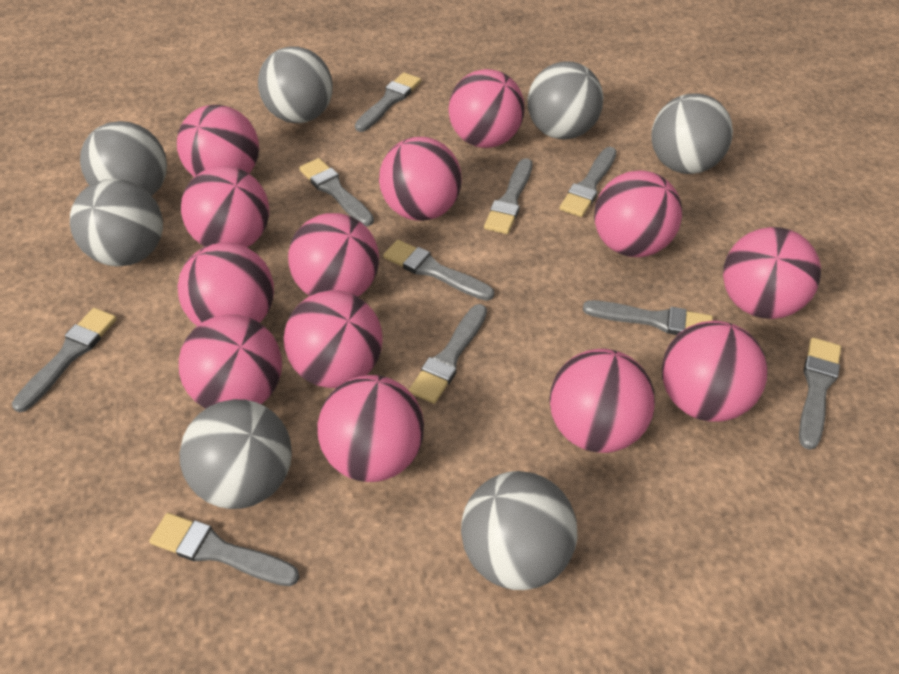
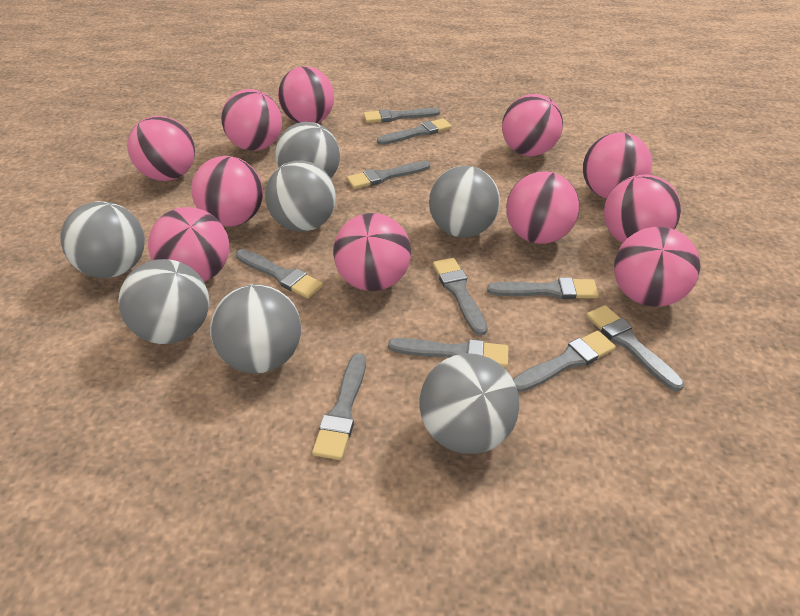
pink ball: [177,105,259,177] [178,242,274,326] [179,314,282,409] [181,166,269,247] [284,290,383,388] [288,213,379,297] [317,375,424,482] [379,137,462,221] [448,69,525,148] [549,349,655,453] [594,170,682,257] [662,321,768,422] [723,227,821,319] = 13 -> [128,116,195,181] [148,207,229,282] [191,156,263,227] [221,89,282,151] [278,66,334,123] [333,213,411,291] [502,94,563,156] [506,171,580,244] [583,132,652,199] [604,174,681,243] [614,227,701,307] = 11

